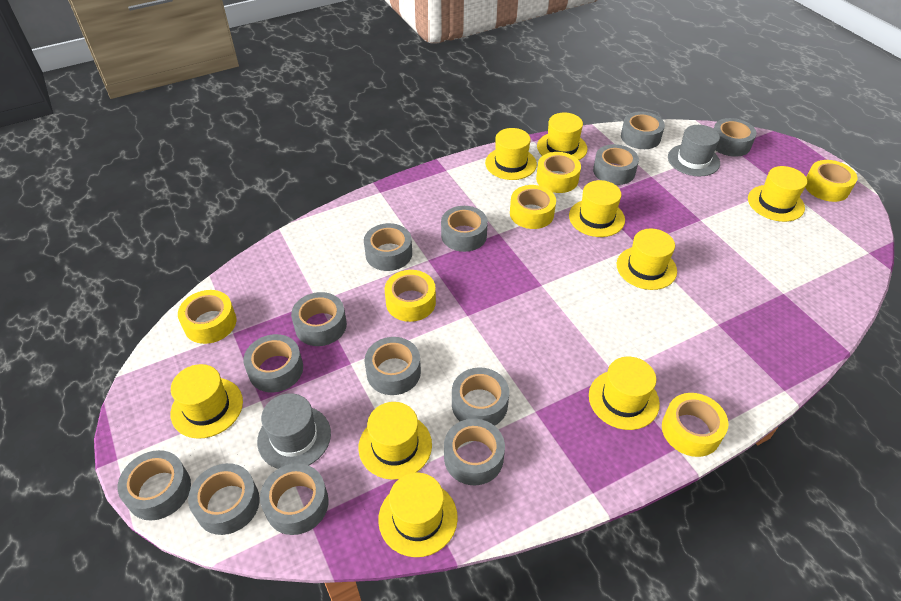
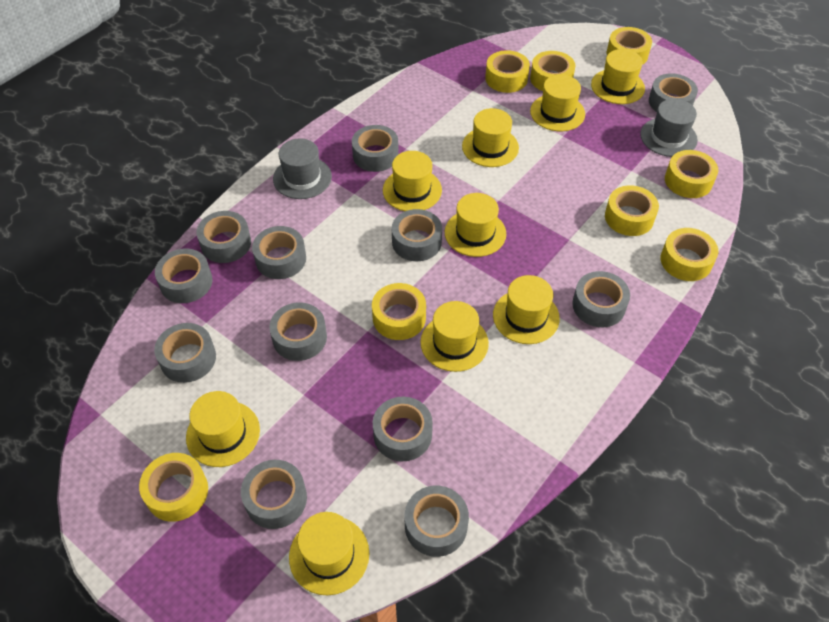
grey tape: [118,450,191,520] [188,463,260,535] [243,334,303,392] [260,463,329,535] [291,292,347,346] [364,223,412,271] [364,337,421,395] [441,206,488,252] [444,419,505,485] [452,367,509,426] [593,144,639,185] [621,111,665,149] [714,118,757,157] = 13 -> [154,323,216,383] [155,249,213,303] [196,211,251,263] [241,460,307,529] [252,226,306,279] [269,303,327,361] [352,125,399,172] [373,397,433,461] [392,209,442,261] [405,486,469,557] [572,271,630,327] [649,73,698,112] = 12
yellow tape: [178,290,237,344] [385,270,436,322] [510,185,556,229] [536,152,581,193] [662,393,728,457] [805,160,858,202] = 6 -> [139,453,208,522] [372,283,426,340] [485,50,530,93] [530,51,576,91] [605,185,659,236] [607,27,652,65] [661,228,718,281] [665,150,718,198] = 8

